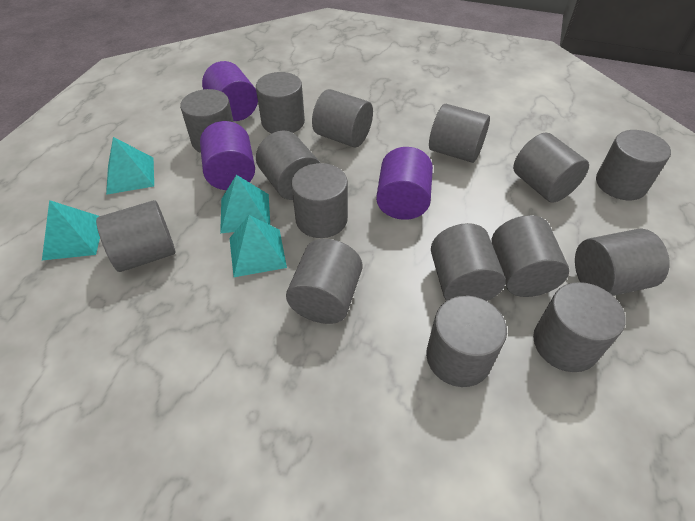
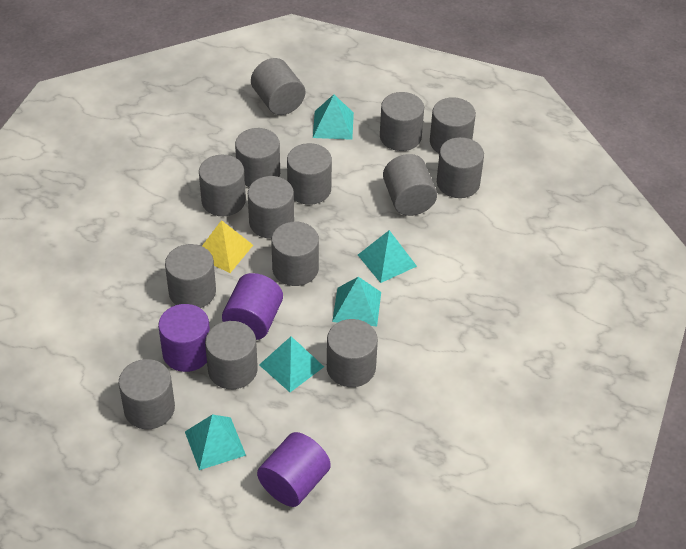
grey cylinder: [96,200,175,272] [180,89,234,153] [256,72,305,133] [256,131,320,200] [286,239,363,324] [291,163,348,238] [312,89,373,148] [426,295,507,387] [429,104,490,163] [431,223,506,301] [491,215,569,297] [513,133,589,203] [533,282,626,372] [575,229,669,296] [596,130,671,200] = 15 -> [118,359,175,429] [165,244,216,308] [199,155,246,216] [205,321,258,389] [235,128,280,187] [248,176,294,239] [251,58,305,115] [271,222,319,286] [287,143,332,205] [327,319,378,387] [380,92,424,151] [383,154,437,216] [430,97,476,153] [437,137,484,198] = 14
turquoise pyramid: [42,200,100,260] [106,137,154,195] [220,175,270,233] [230,215,287,277] = 4 -> [185,415,246,470] [259,336,324,392] [313,94,354,140] [332,277,381,326] [358,230,417,283] = 5
yellow pyramid: none = 0 -> [202,220,253,273] = 1

